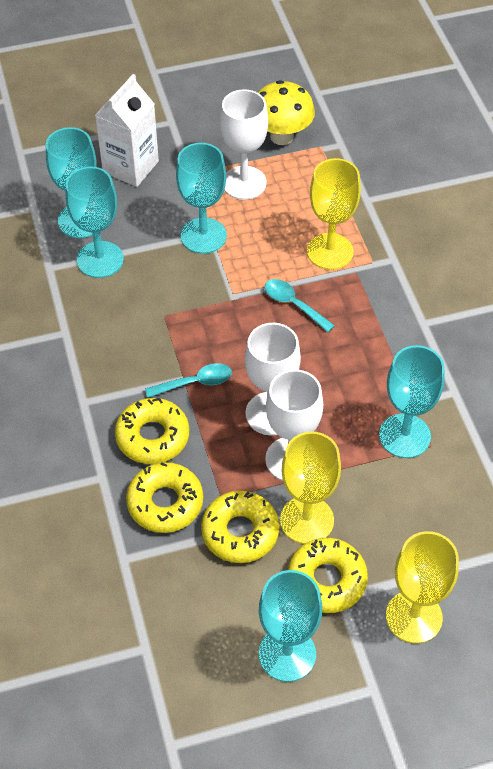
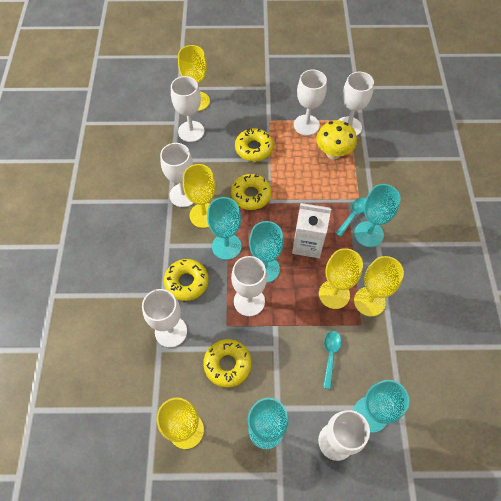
white goblet: [220,89,268,200] [245,323,301,435] [265,369,323,481] = 3 -> [142,289,187,348] [160,143,193,207] [171,76,204,142] [231,256,267,316] [294,70,327,136] [318,410,370,461] [338,72,374,136] = 7
yellow goblet: [280,431,341,544] [307,158,361,270] [386,531,459,644] = 3 -> [157,398,204,449] [178,45,210,111] [183,164,216,228] [319,248,363,309] [354,256,404,316] = 5

